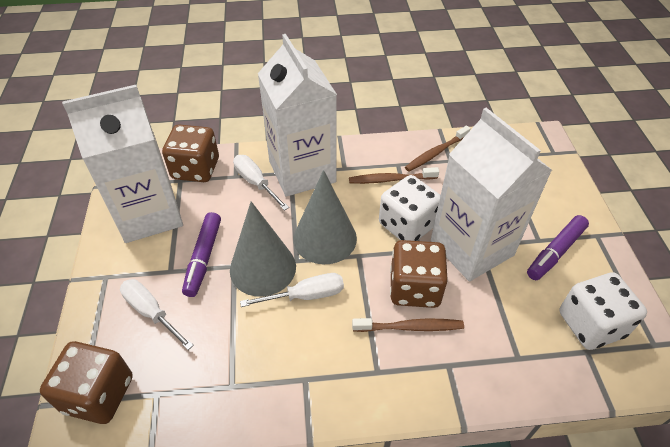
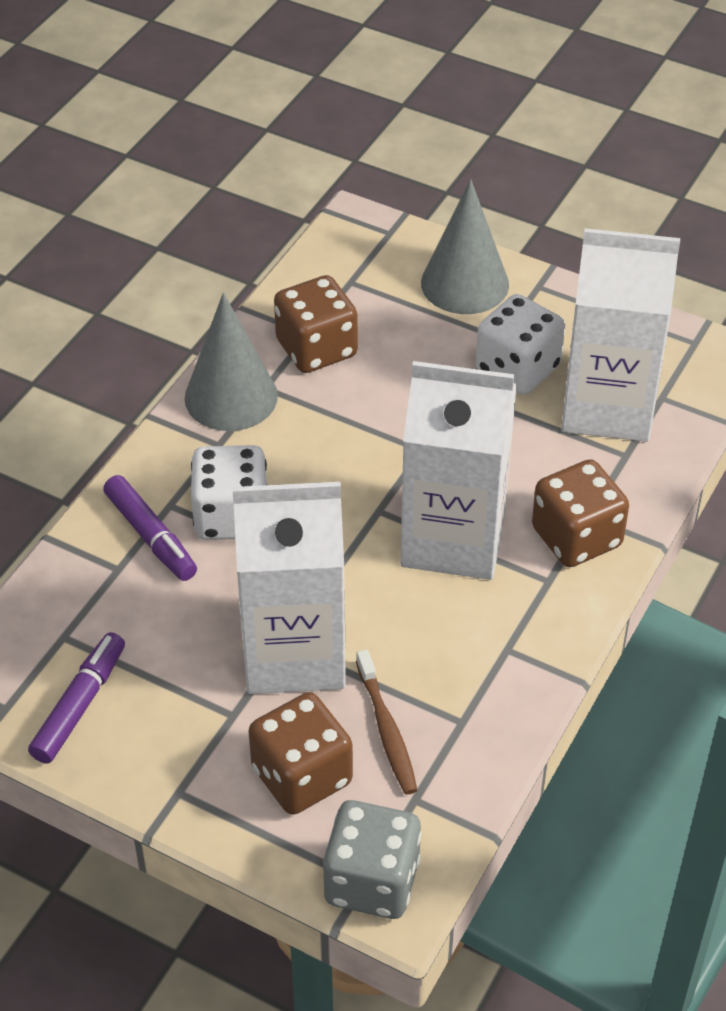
brown toothbrush: [349,167,439,184] [352,318,464,332] [405,126,471,171] = 3 -> [356,650,417,795] = 1
grey dice: none = 0 -> [323,800,421,919] = 1
white screwdriver: [120,279,194,350] [233,155,289,211] [240,273,344,307] = 3 -> none = 0

